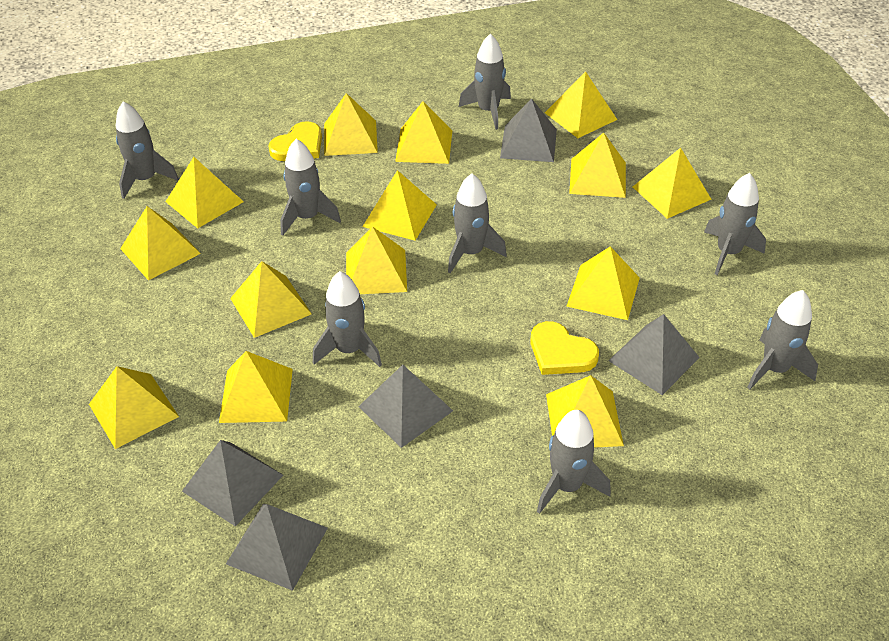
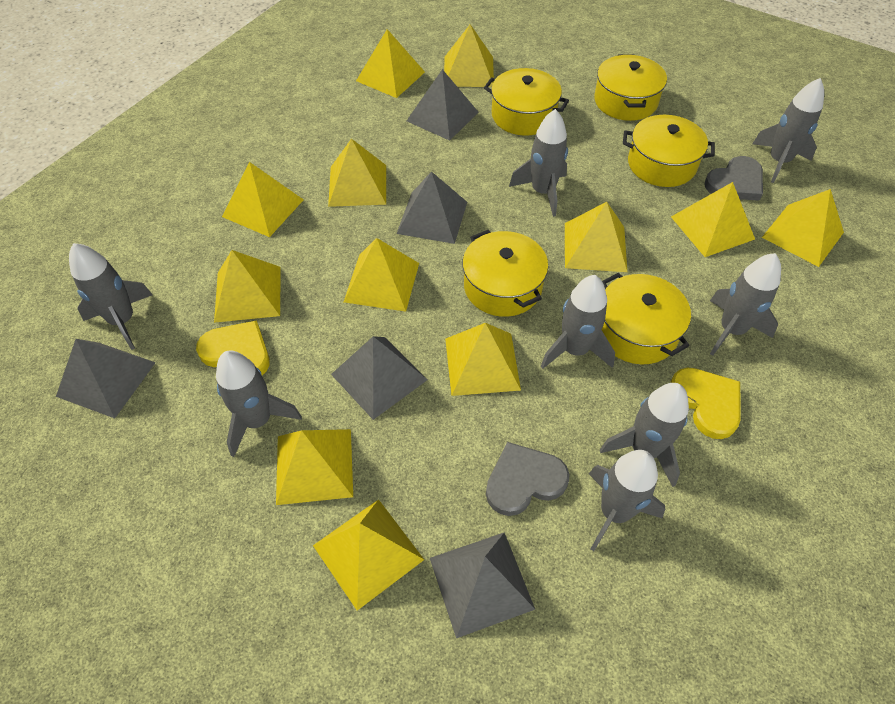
grey heart: none = 0 -> [486,442,570,516] [704,156,763,201] = 2
yellow pot: none = 0 -> [462,230,548,317] [484,68,569,136] [594,54,667,121] [602,273,691,364] [623,115,715,187] = 5
yellow pyramid: [89,366,179,449] [120,206,201,281] [165,157,244,228] [219,351,293,423] [230,261,311,338] [324,93,378,156] [346,226,407,294] [362,170,437,241] [395,101,452,164] [545,71,617,138] [546,375,624,448] [567,246,640,320] [569,133,626,198] [633,148,712,219] = 14 -> [214,250,281,323] [222,162,304,237] [276,429,353,505] [313,499,424,611] [328,139,386,207] [344,238,419,312] [356,29,425,98] [444,24,494,87] [445,323,521,396] [565,202,627,272] [671,182,755,257] [762,189,844,267] = 12

